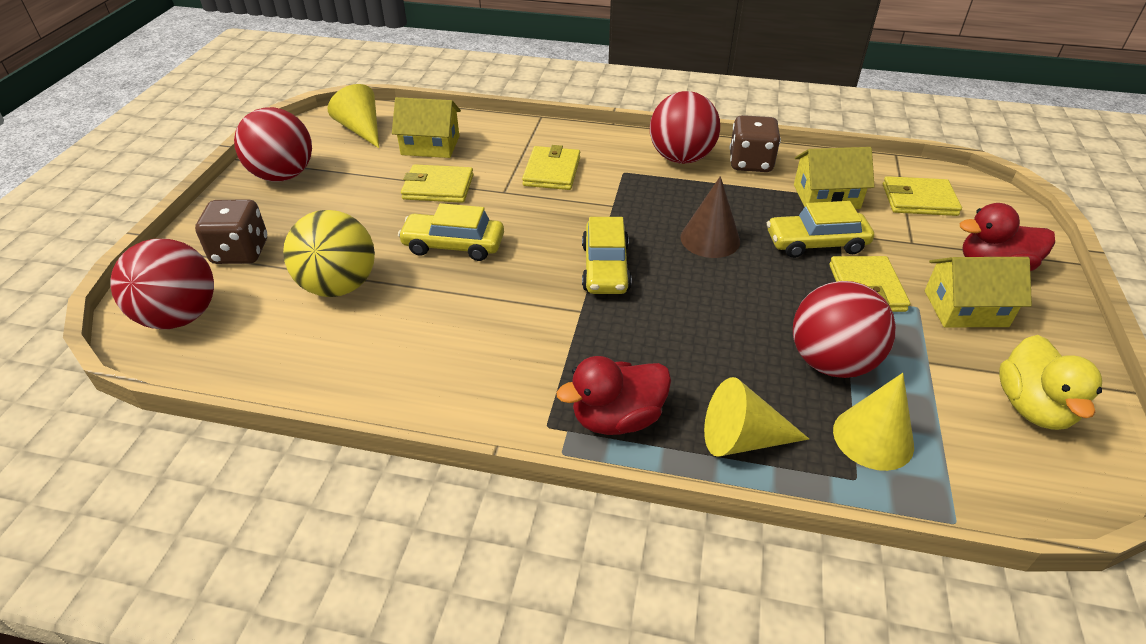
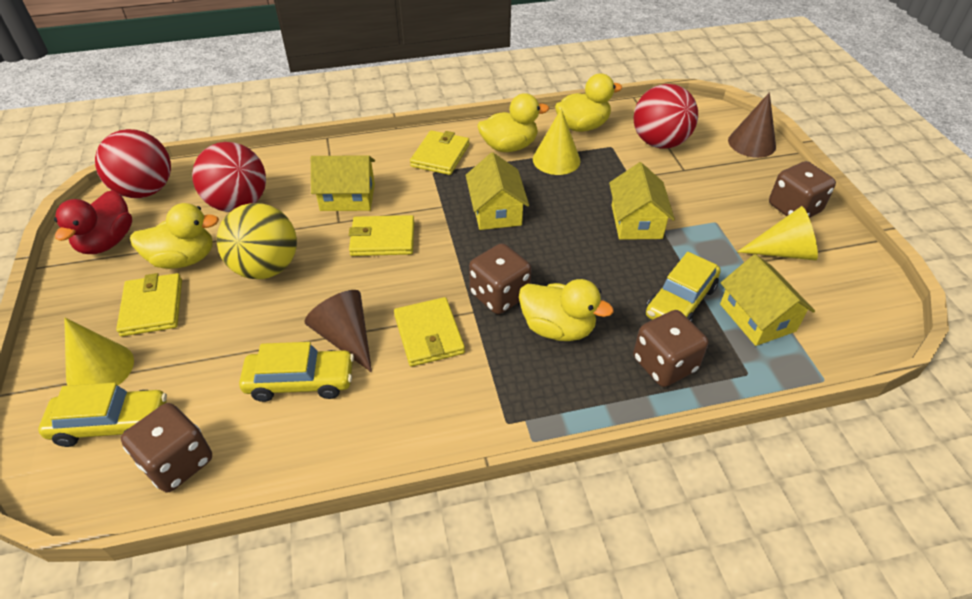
brown cone: [680,176,740,258] = 1 -> [305,290,372,373] [728,92,776,158] = 2
brown dice: [195,199,267,264] [729,115,781,172] = 2 -> [121,403,212,492] [469,243,532,314] [633,310,708,387] [769,161,836,218] = 4
red ball: [110,239,214,329] [234,107,312,182] [650,91,720,164] [793,281,896,378] = 4 -> [95,129,171,198] [192,142,266,212] [634,84,698,149] = 3
red duck: [556,356,671,435] [960,203,1055,271] = 2 -> [54,190,132,254] = 1
yellow duck: [999,335,1102,430] = 1 -> [130,203,219,269] [478,93,549,152] [519,279,614,341] [555,73,622,132] = 4
yellow house: [392,97,461,158] [794,147,875,209] [925,257,1032,328] = 3 -> [311,155,375,211] [466,152,529,230] [609,162,675,240] [720,254,815,346] = 4

